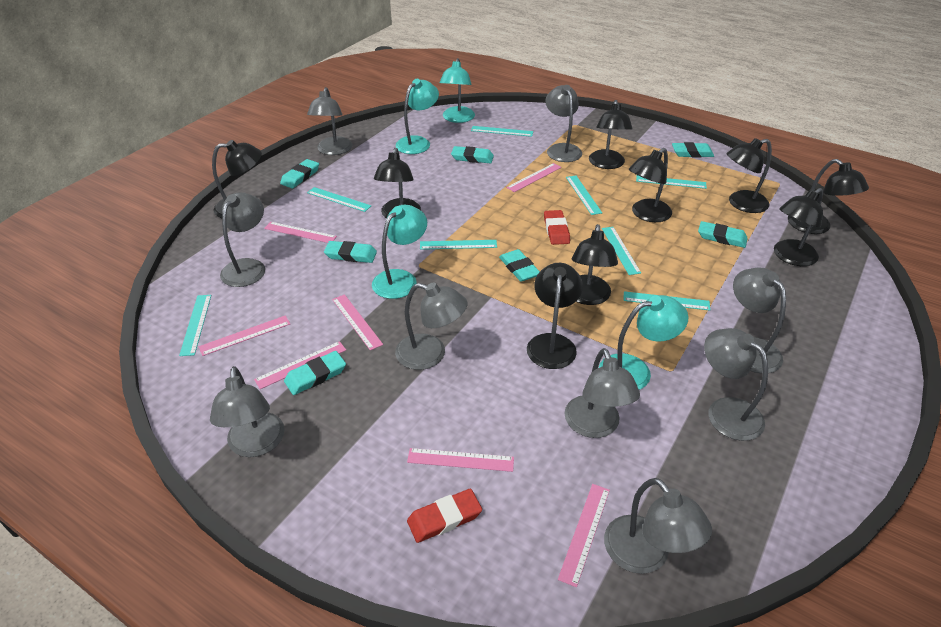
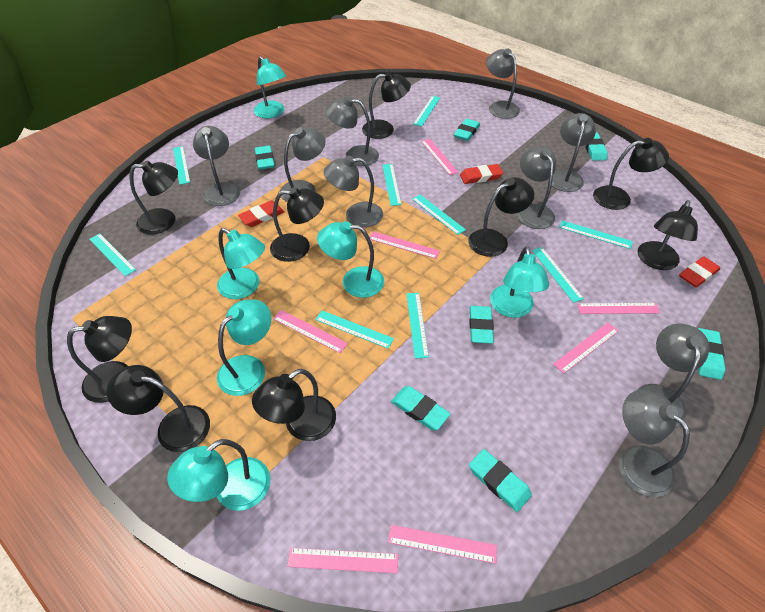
red eraser: [407,489,482,543] [544,210,570,245] = 2 -> [238,201,285,227] [460,164,503,184] [679,256,720,288] = 3
turquoise lamp: [372,205,427,299] [396,79,439,154] [440,58,475,123] [599,295,688,390] = 4 -> [167,439,270,511] [217,228,265,299] [217,299,271,396] [254,56,286,118] [317,221,384,298] [490,246,549,318] = 6
turquoise ruler: [179,295,212,356] [307,187,371,212] [420,240,497,250] [471,126,533,137] [566,176,602,215] [602,227,641,275] [624,291,710,310] [636,175,707,189] = 8 -> [89,233,136,276] [173,146,190,185] [315,310,394,349] [383,164,402,206] [406,293,429,359] [412,195,466,235] [413,96,440,126] [532,247,584,303] [559,220,633,249] = 9

